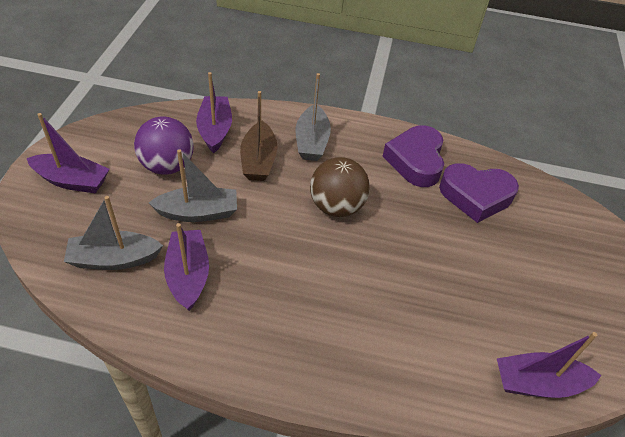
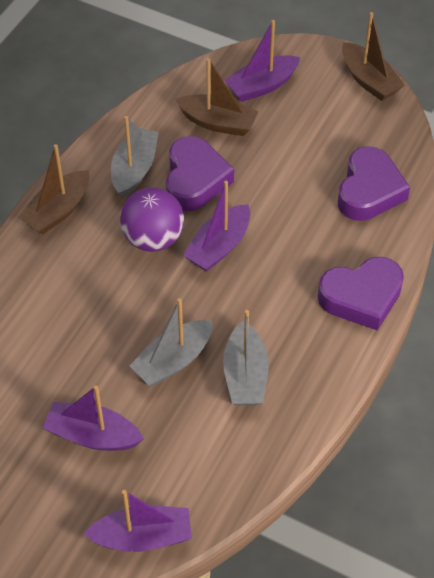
brown ball: [310,157,370,217] = 1 -> none = 0
brown boat: [240,91,278,181] = 1 -> [18,144,89,234] [175,58,258,136] [342,12,404,101] = 3
purple heart: [382,125,444,187] [439,163,519,223] = 2 -> [166,136,234,211] [318,257,404,331] [338,146,410,221] = 3

